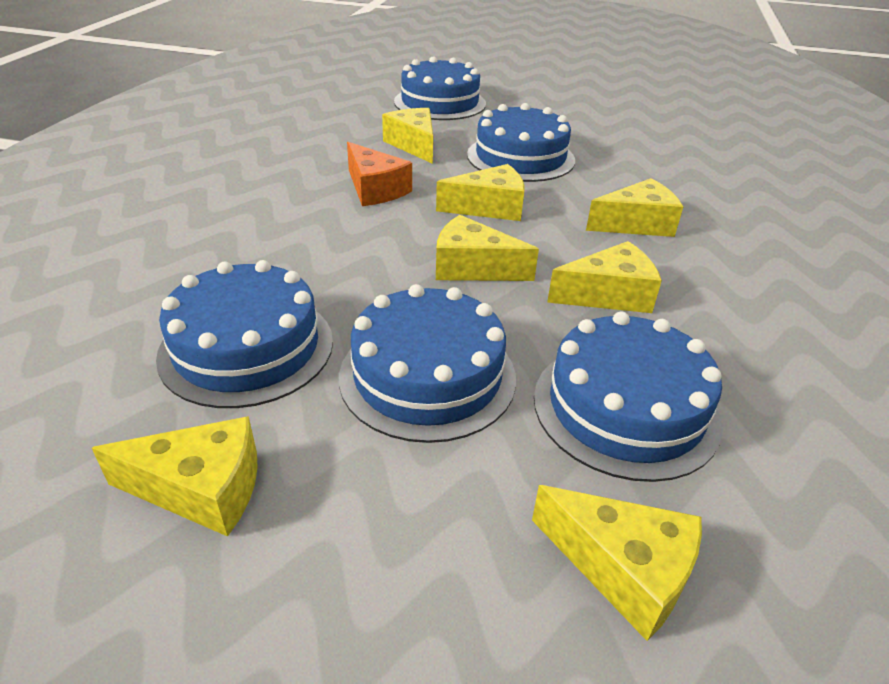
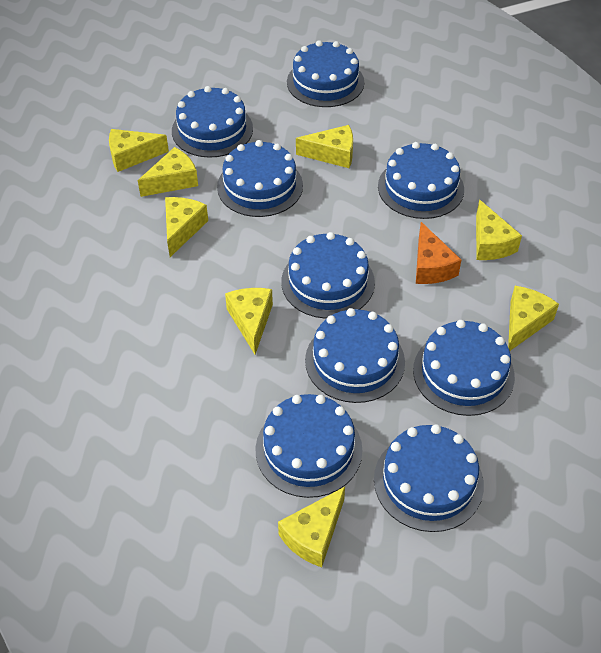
blue cake: [156,260,333,408] [339,284,516,443] [394,56,486,120] [467,103,575,182] [534,311,723,482] = 5 -> [172,86,253,158] [217,140,303,217] [255,394,363,498] [281,232,375,319] [287,40,364,107] [305,308,405,403] [374,424,484,532] [378,142,464,219] [413,320,515,416] = 9
yellow cheese: [92,416,258,537] [382,108,433,164] [436,164,524,221] [436,215,539,281] [532,485,702,641] [547,241,662,313] [586,178,683,237] = 7 -> [109,129,169,172] [138,147,198,197] [165,197,208,257] [225,288,273,354] [278,487,345,567] [296,125,353,168] [476,200,522,260] [508,286,559,351] = 8

